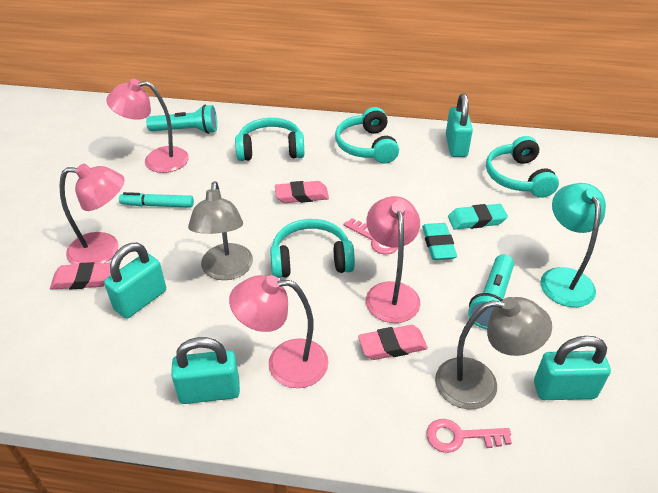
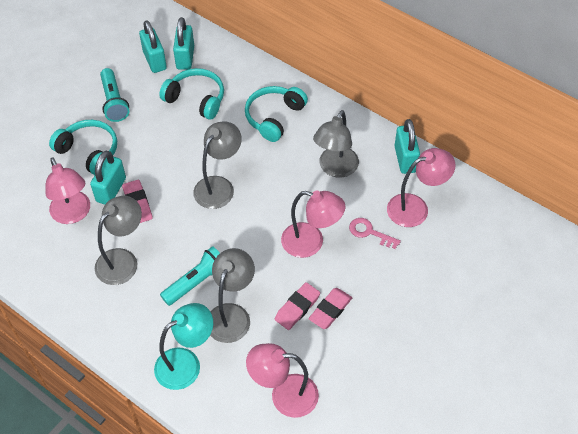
grey lamp: [188,181,253,280] [435,297,552,409] = 2 -> [95,196,142,285] [193,121,242,209] [210,248,255,343] [313,110,359,178] = 4
pink key: [343,218,398,254] [427,419,512,453] = 2 -> [349,218,401,249] = 1
turquoise eraser: [422,223,457,260] [448,204,508,230] = 2 -> none = 0
turquoise headphones: [235,118,304,161] [270,219,355,278] [335,107,399,163] [486,136,559,198] = 4 -> [49,120,117,175] [159,68,224,120] [245,86,308,142] = 3
turquoise marker: [119,192,194,208] = 1 -> none = 0

